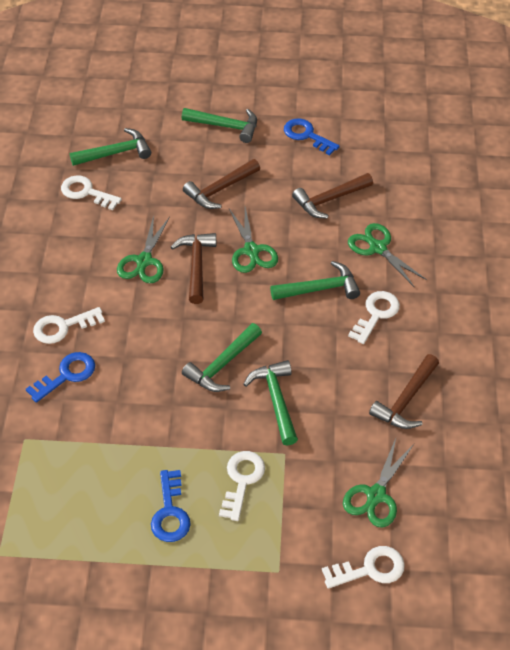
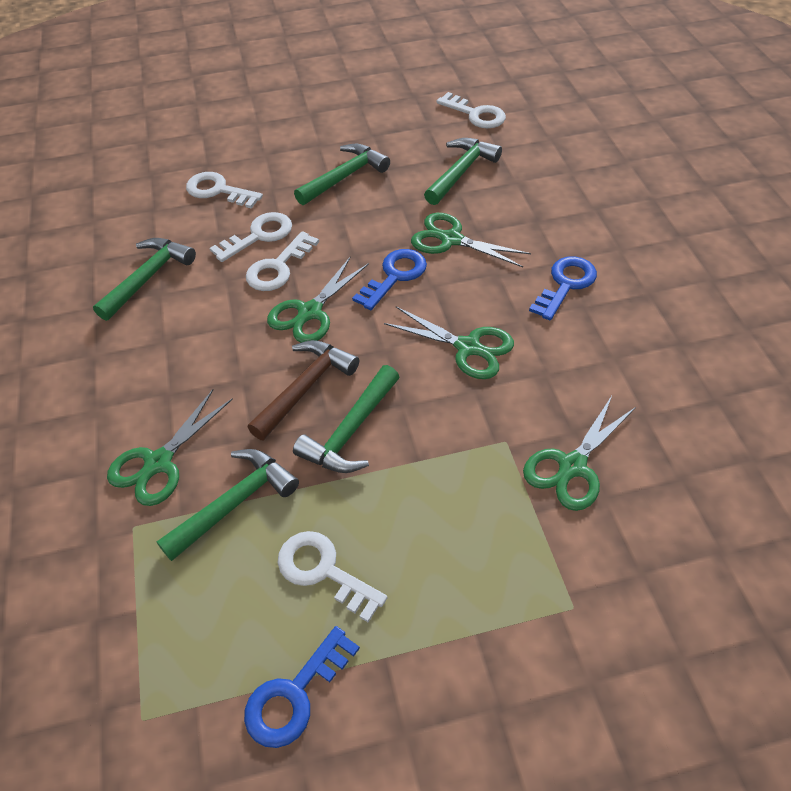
brown hammer: [171,233,216,304] [183,159,260,209] [292,173,373,219] [369,354,439,429] = 4 -> [248,340,359,440] = 1
green scissors: [117,215,170,283] [229,207,278,273] [343,438,414,527] [348,223,427,288] = 4 -> [107,389,233,506] [267,256,369,343] [384,307,514,379] [411,213,531,267] [523,396,636,511] = 5

